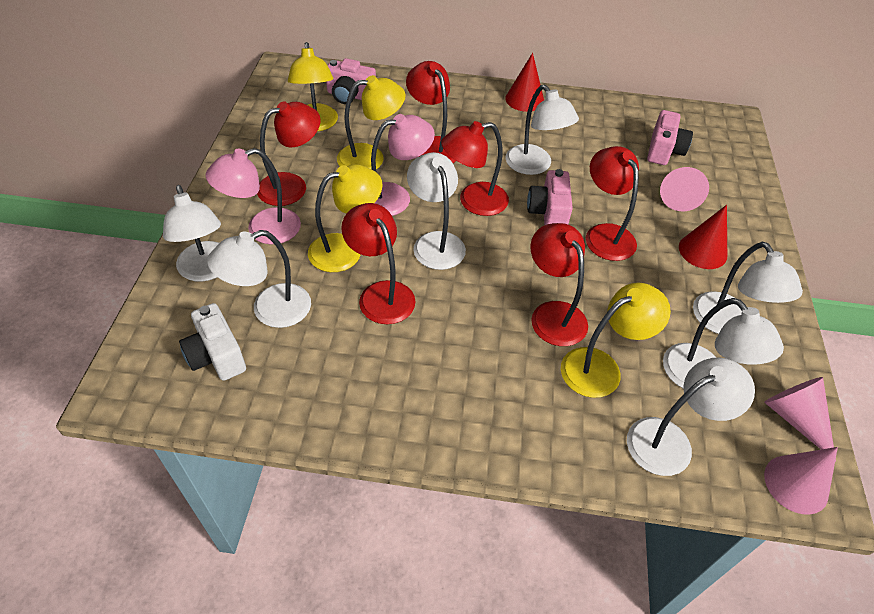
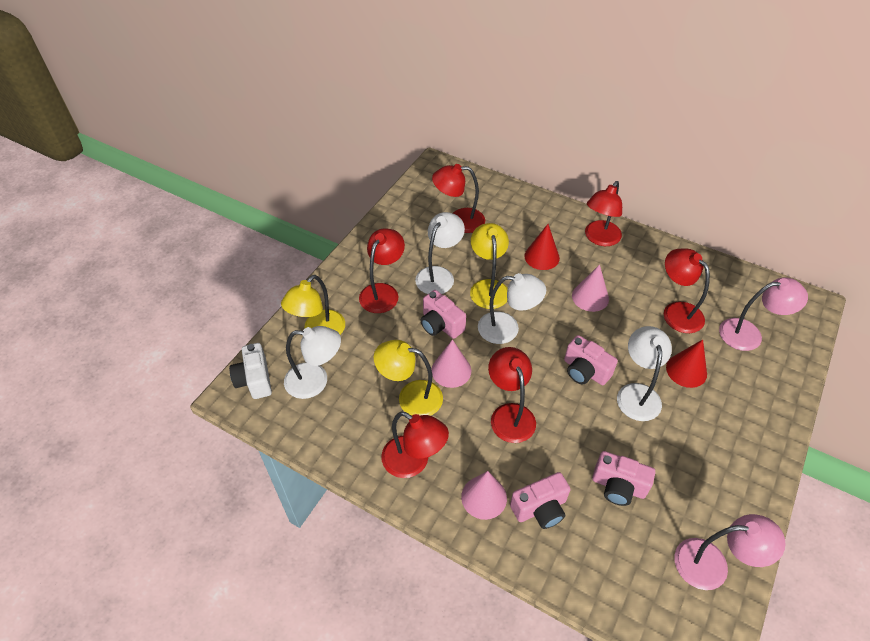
pink camera: [326,58,376,104] [527,169,573,225] [647,110,693,165] = 3 -> [420,290,466,339] [510,472,571,529] [564,335,618,385] [592,451,655,506] = 4
white lamp: [163,185,221,281] [207,230,311,328] [407,152,466,270] [506,85,579,175] [627,358,755,476] [663,298,784,389] [693,242,803,334] = 7 -> [284,326,341,399] [415,212,465,294] [478,273,546,344] [617,326,672,421] = 4
yellow lamp: [288,42,338,131] [308,164,382,272] [337,75,406,170] [561,283,671,398] = 4 -> [281,275,345,335] [374,340,443,416] [470,223,509,309] = 3

